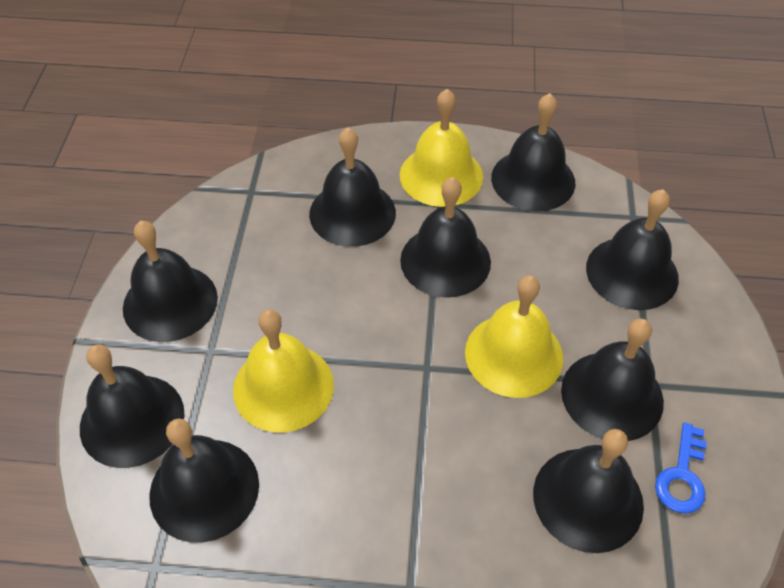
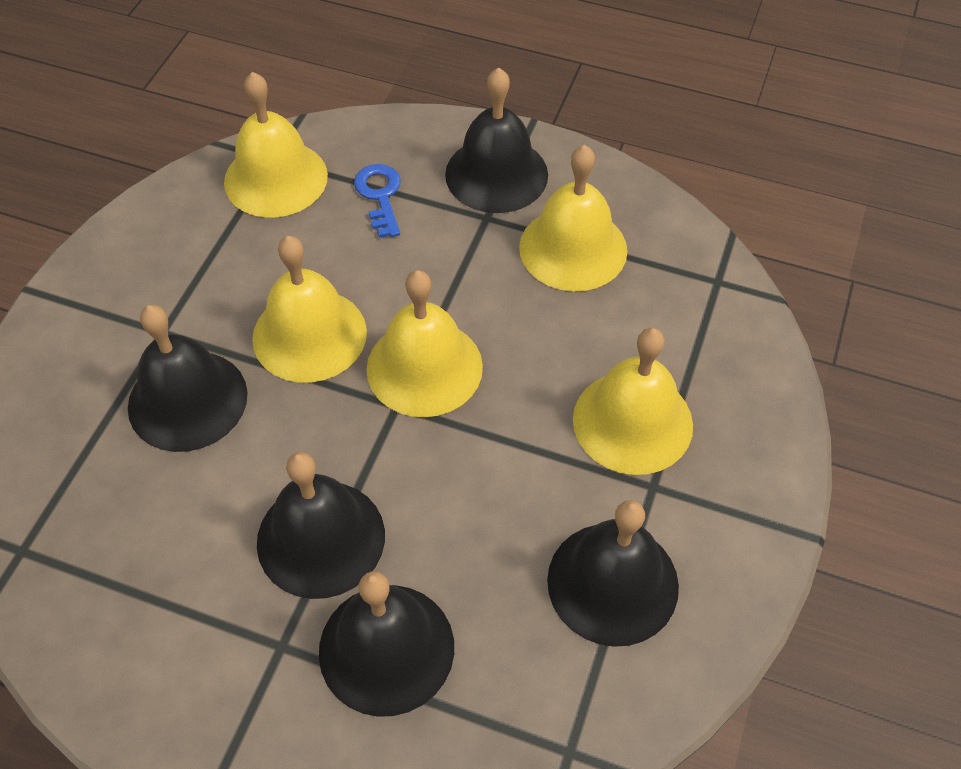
black bell: [80,345,185,468] [123,221,218,342] [149,419,259,543] [309,128,396,247] [400,177,491,298] [491,93,575,212] [533,429,644,553] [561,319,664,441] [586,189,679,310] = 9 -> [128,305,248,452] [257,452,385,599] [319,571,454,717] [445,67,548,213] [547,500,679,647] = 5
yellow bell: [233,310,334,433] [400,89,483,207] [465,275,563,398] = 3 -> [224,72,328,218] [252,236,367,383] [366,270,483,417] [519,145,627,291] [573,328,693,475] = 5

